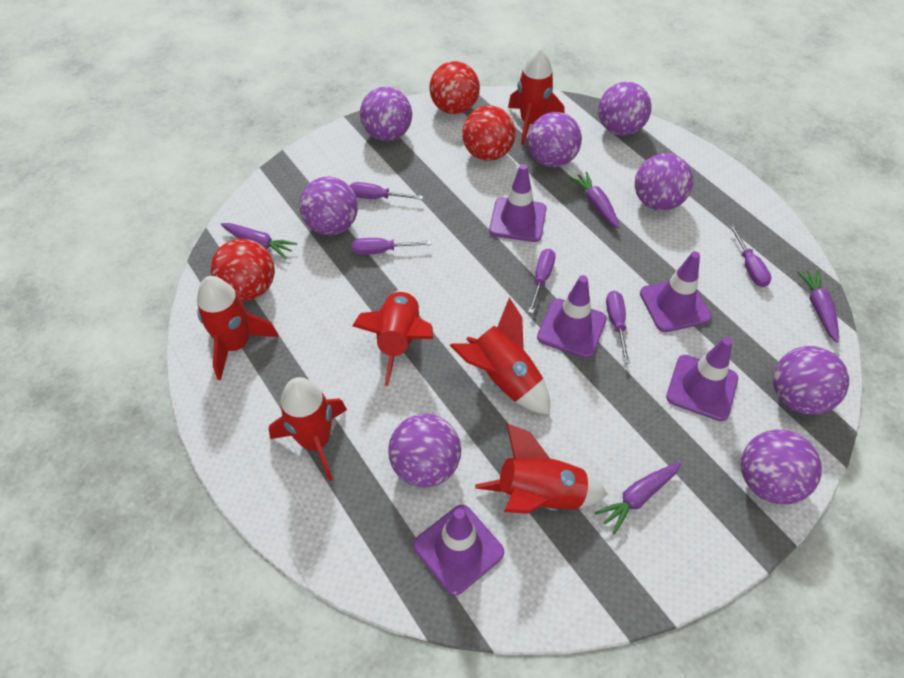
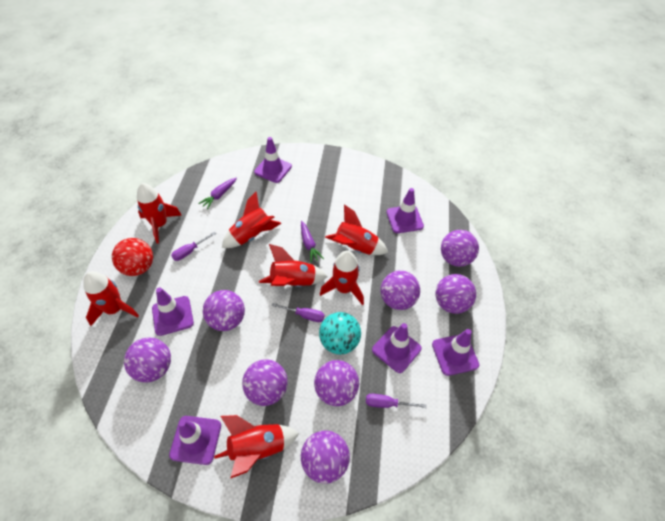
purple carrot: [221,223,297,259] [570,172,620,229] [595,462,681,534] [797,270,839,343] = 4 -> [198,177,237,209] [301,221,324,263] = 2
purple screwdriver: [349,182,423,200] [352,238,432,255] [528,249,556,314] [606,291,630,364] [729,225,771,287] = 5 -> [171,232,216,261] [272,303,324,322] [366,394,427,408] = 3
purple traffic cone: [413,505,504,595] [489,164,546,242] [537,275,607,358] [640,251,712,332] [666,337,738,421] = 5 -> [152,287,194,336] [169,416,221,465] [254,137,292,183] [372,323,422,373] [387,188,424,233] [432,329,479,376] = 6
red ball: [211,239,275,301] [429,61,480,114] [462,106,516,161] = 3 -> [112,238,153,276] = 1
red rocket: [197,276,279,380] [269,377,347,481] [352,289,433,386] [449,298,550,415] [475,423,608,514] [508,48,564,145] = 6 -> [83,271,139,326] [137,183,181,243] [214,415,299,479] [222,192,281,248] [259,244,328,287] [320,251,364,305] [325,205,388,255] = 7
turquoise ball: none = 0 -> [319,312,361,355] = 1

